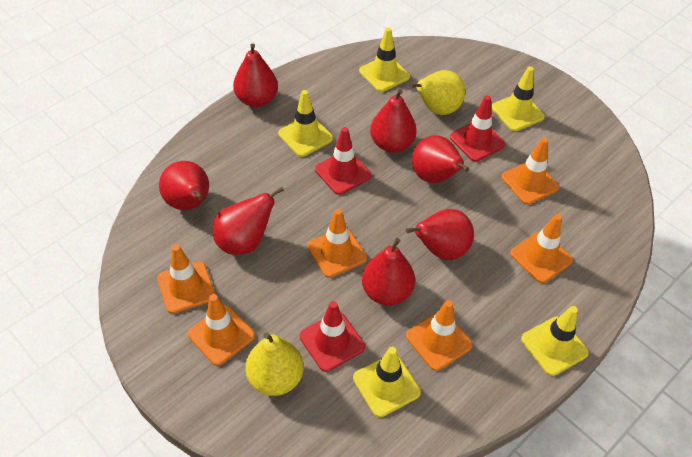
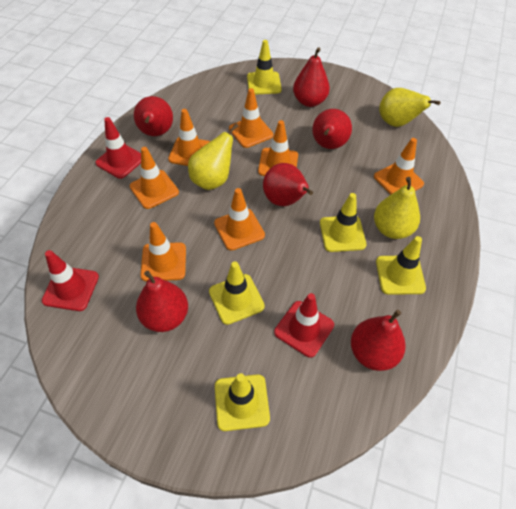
orange traffic cone: [157,244,215,314] [188,294,255,366] [307,209,367,278] [406,300,473,371] [501,138,559,205] [510,214,573,283] = 6 -> [130,147,179,209] [140,222,186,281] [168,109,210,166] [214,188,265,251] [229,88,273,148] [258,120,298,176] [374,138,424,195] = 7
red pear: [159,161,209,210] [213,186,284,255] [233,43,278,107] [362,238,415,305] [370,89,417,153] [406,209,474,260] [412,135,469,183] = 7 -> [134,96,173,136] [136,271,188,332] [263,163,313,206] [293,47,330,107] [312,109,352,149] [351,310,406,371] = 6
yellow pear: [246,332,304,396] [410,70,465,115] = 2 -> [188,123,238,190] [374,177,420,239] [379,88,440,127] = 3

